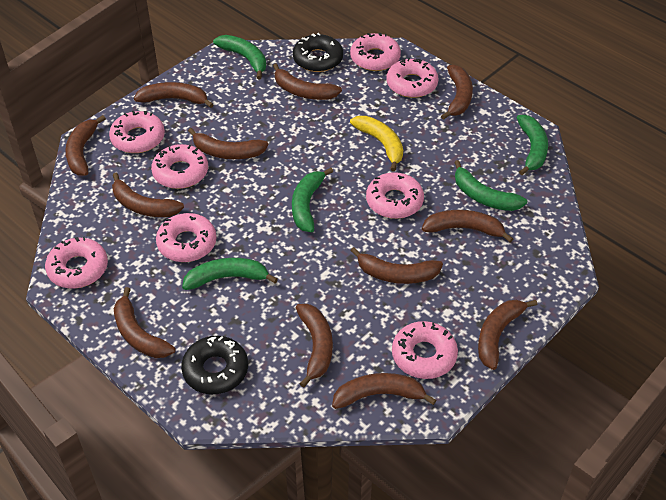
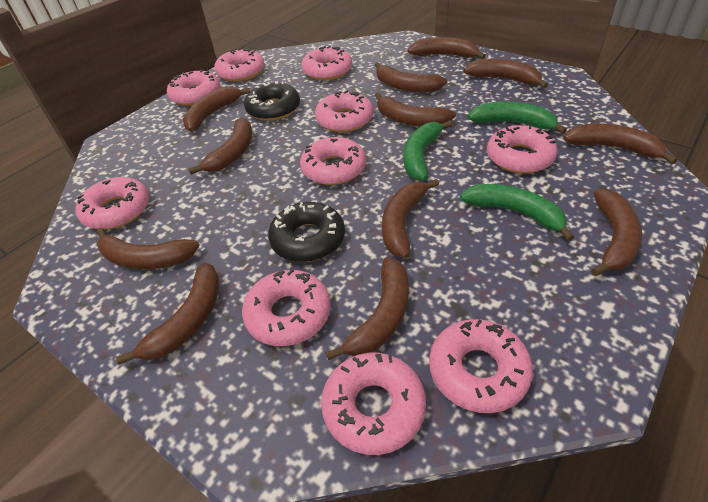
green banana: [182,258,278,290] [213,35,266,79] [292,168,333,232] [454,160,527,211] [517,115,548,175] = 5 -> [404,120,453,181] [460,184,574,241] [468,101,567,134] = 3
pink donut: [45,236,108,289] [109,111,165,153] [151,144,208,189] [156,213,217,262] [350,33,401,71] [366,172,424,219] [386,58,439,98] [392,321,458,379] = 8 -> [75,177,149,229] [167,69,221,106] [214,48,265,82] [242,269,331,346] [300,137,366,185] [302,46,352,80] [315,90,373,132] [321,353,426,455] [429,319,533,413] [487,125,558,174] = 10
yellow banana: [350,116,403,172] = 1 -> none = 0

